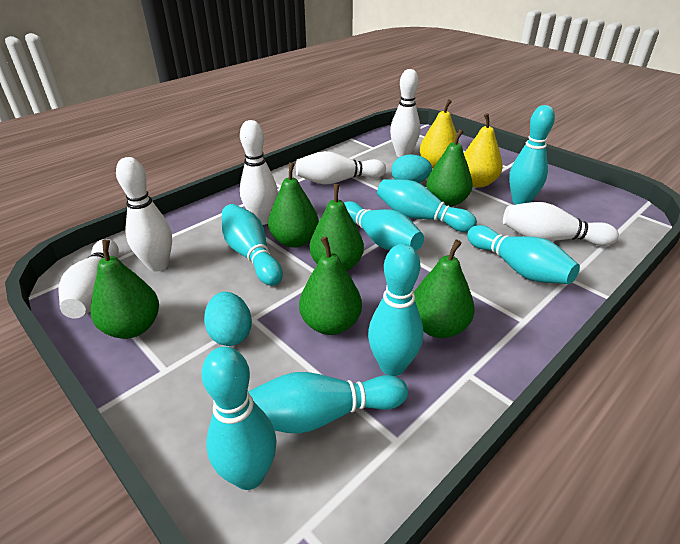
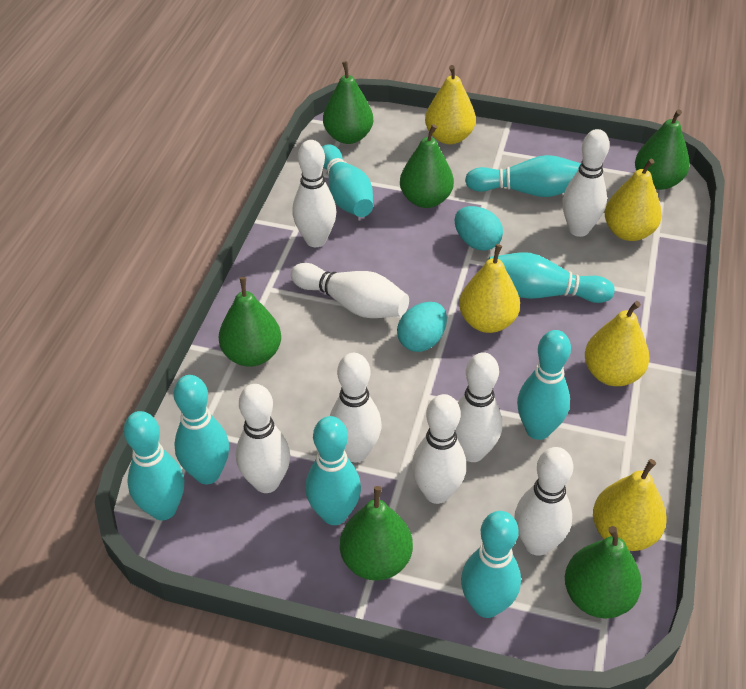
white bowling pin: [59,239,119,318] [116,157,172,272] [240,120,278,225] [296,151,386,185] [390,69,420,157] [503,202,619,246] = 6 -> [236,384,290,493] [291,263,409,318] [292,140,336,247] [330,353,381,462] [412,394,466,504] [455,352,502,462] [514,447,573,556] [563,129,610,237] = 8
yellow pear: [420,99,459,168] [464,113,503,187] = 2 -> [425,65,476,144] [459,244,520,333] [585,301,650,386] [593,459,667,551] [605,159,662,241] = 5

